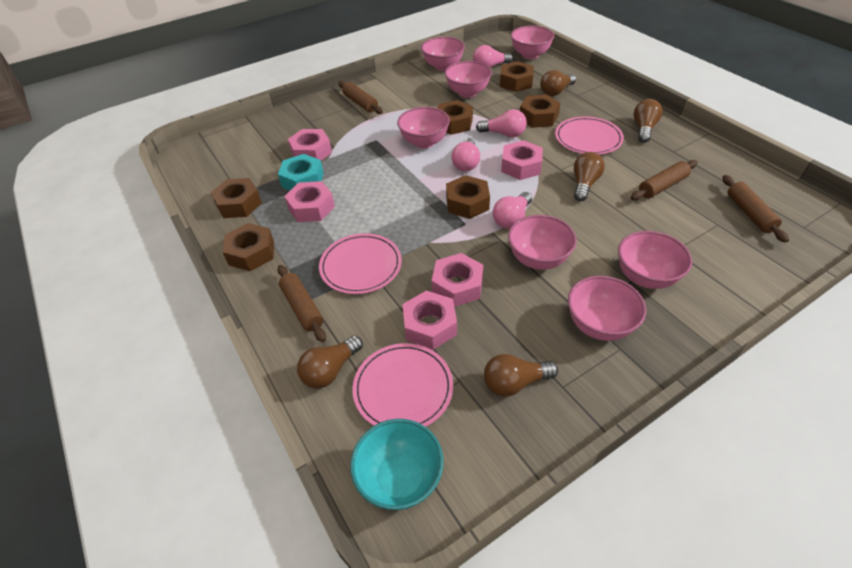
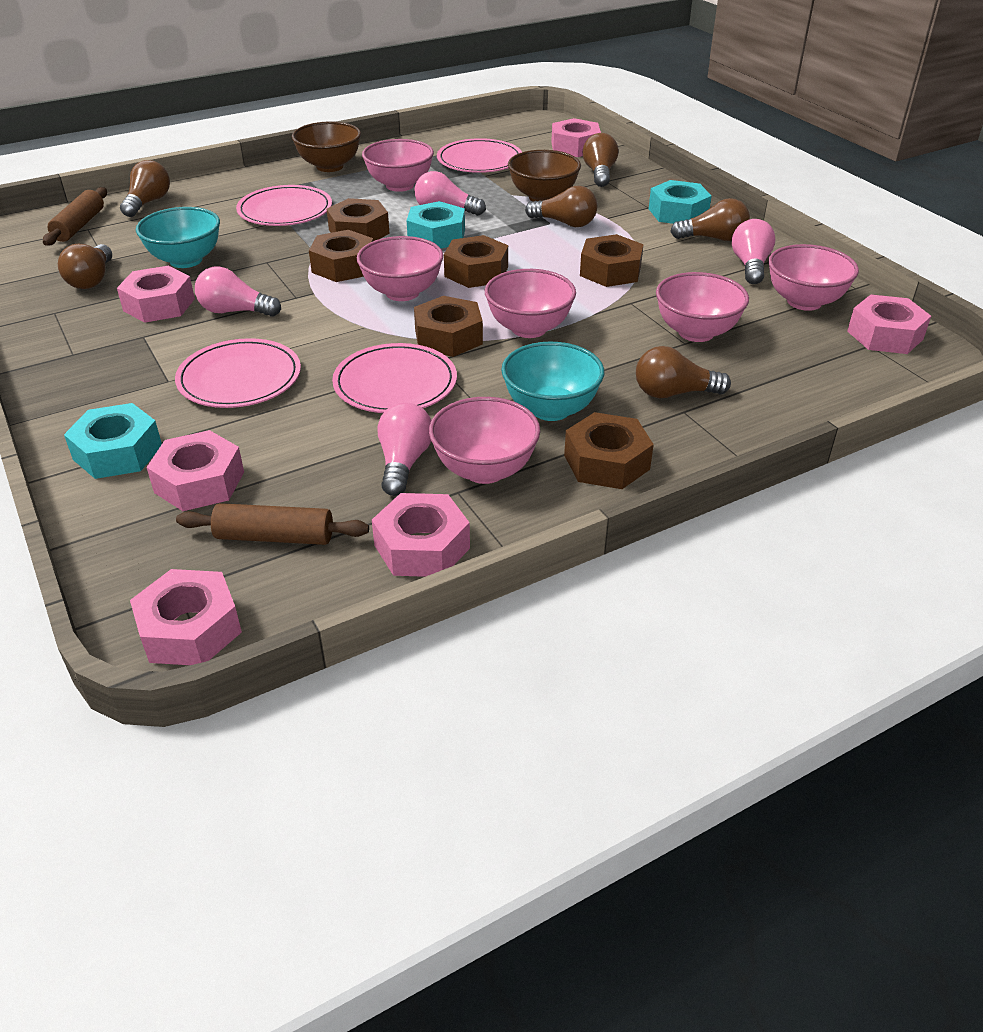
brown bowl: none = 0 -> [292,121,361,172] [508,150,581,202] = 2
brown light bulb: [297,336,363,389] [484,354,558,397] [540,70,576,96] [574,152,605,201] [633,99,662,143] = 5 -> [58,244,112,289] [120,160,170,217] [525,186,598,227] [583,133,619,187] [636,346,731,398] [670,198,750,241] = 6
brown rolling pin: [277,265,326,342] [338,81,383,114] [631,160,698,200] [722,175,789,243] = 4 -> [43,187,107,246] [176,503,369,545] = 2
pink bowl: [397,107,450,148] [421,37,465,71] [445,61,492,98] [508,215,577,270] [511,26,554,59] [568,276,646,341] [618,231,692,289] = 7 -> [357,236,443,301] [362,139,434,192] [429,397,540,484] [485,269,576,338] [656,272,749,342] [768,244,859,311] = 6
pink nut: [284,181,335,222] [288,129,332,161] [403,291,457,350] [432,253,483,307] [501,140,543,180] = 5 -> [117,266,195,323] [130,569,242,665] [146,430,244,511] [372,493,470,577] [551,118,601,157] [847,295,931,354] = 6
pink plate: [319,233,402,294] [353,343,453,427] [555,116,624,155] = 3 -> [175,338,301,408] [236,185,332,226] [332,343,457,413] [437,138,522,173] = 4
turquoise bowl: [350,419,443,510] = 1 -> [136,207,220,268] [501,342,604,421] = 2
turquoise nut: [278,154,324,191] = 1 -> [64,403,162,479] [407,201,465,248] [649,180,712,224] = 3

